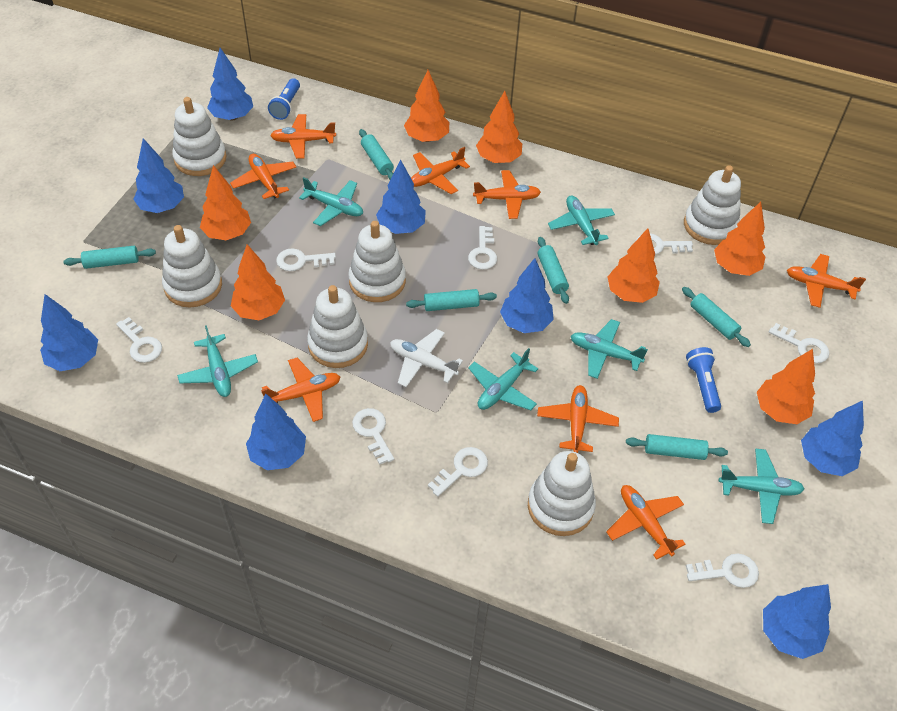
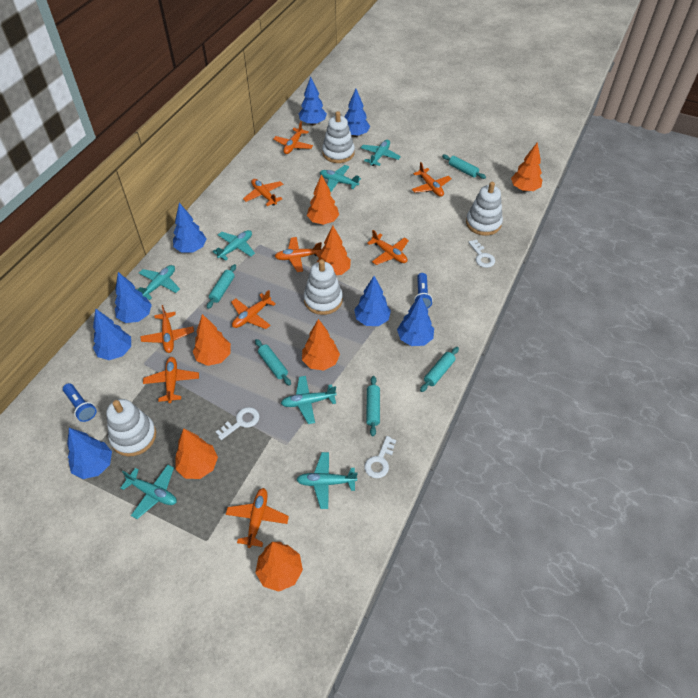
orange plane: [230,154,296,199] [261,358,340,422] [270,114,336,159] [411,147,470,194] [473,170,541,219] [537,385,619,453] [606,485,686,560] [787,254,866,308] = 8 -> [140,305,194,353] [143,357,199,403] [226,488,289,548] [231,290,276,329] [243,179,283,206] [273,121,313,154] [275,237,322,272] [367,230,409,265] [412,162,452,197] = 9
turquoise plane: [177,325,258,397] [299,177,363,226] [468,348,538,411] [548,195,615,245] [571,319,648,379] [718,449,804,524] = 6 -> [121,465,177,519] [136,265,180,300] [212,230,255,261] [281,376,337,424] [296,452,357,509] [320,165,361,192] [361,140,401,166] = 7
turquoise rolling pin: [63,246,156,269] [359,129,394,180] [406,289,497,311] [538,237,569,304] [626,434,728,460] [682,287,751,347] = 6 -> [207,264,236,309] [255,339,291,385] [366,376,380,436] [420,347,459,392] [442,155,486,179] = 5
white key: [116,317,162,363] [276,248,336,271] [352,408,394,465] [428,447,488,497] [468,226,497,270] [635,233,693,255] [686,554,759,588] [769,323,830,363] = 8 -> [216,407,259,440] [364,436,396,478] [468,239,495,268] = 3
white plane: [390,329,463,387] = 1 -> none = 0
white stacking toy: [162,225,222,307] [172,97,226,176] [307,285,368,368] [348,221,406,302] [528,451,596,536] [684,166,741,245] = 6 -> [106,399,156,456] [304,259,343,315] [322,111,355,163] [466,182,503,236] = 4

